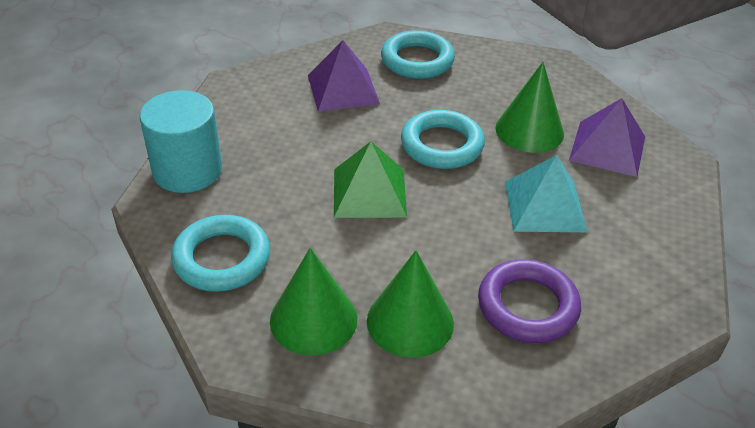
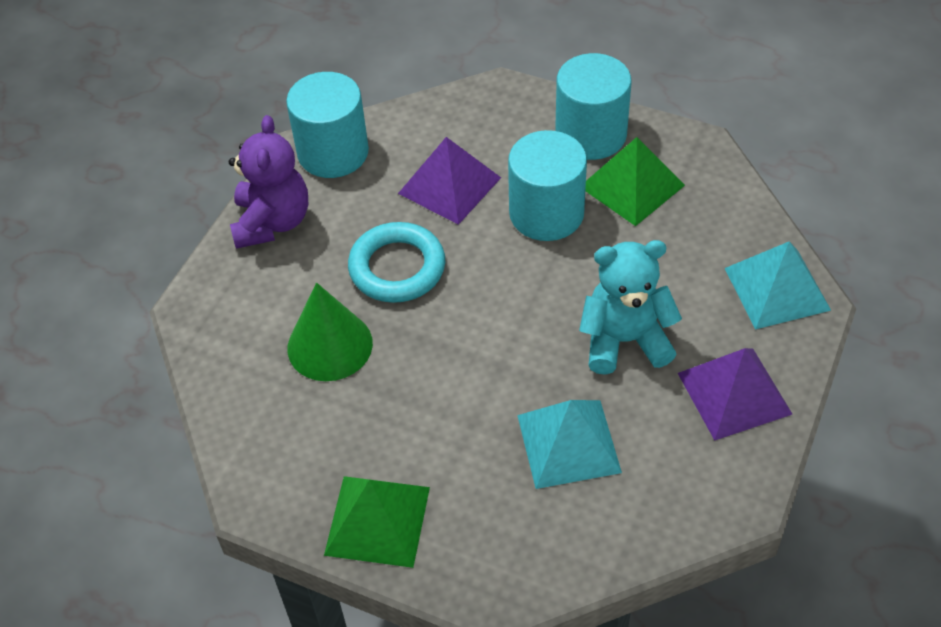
green cone: [270,248,357,355] [367,250,454,358] [495,62,564,153] = 3 -> [287,283,373,381] = 1
green pyramid: [334,141,407,218] = 1 -> [324,476,430,568] [585,137,685,226] = 2
purple ring: [478,259,581,343] = 1 -> none = 0
purple teddy bear: none = 0 -> [229,115,308,249] = 1
turquoise cylinder: [140,90,222,193] = 1 -> [286,72,369,178] [508,130,587,241] [555,53,632,160] = 3
turquoise pyramid: [505,155,587,232] = 1 -> [517,400,622,489] [724,242,831,329] = 2
turquoise ring: [171,215,270,292] [381,30,455,79] [401,110,485,169] = 3 -> [348,222,445,303] = 1
turquoise teddy bear: none = 0 -> [579,240,682,375] = 1

